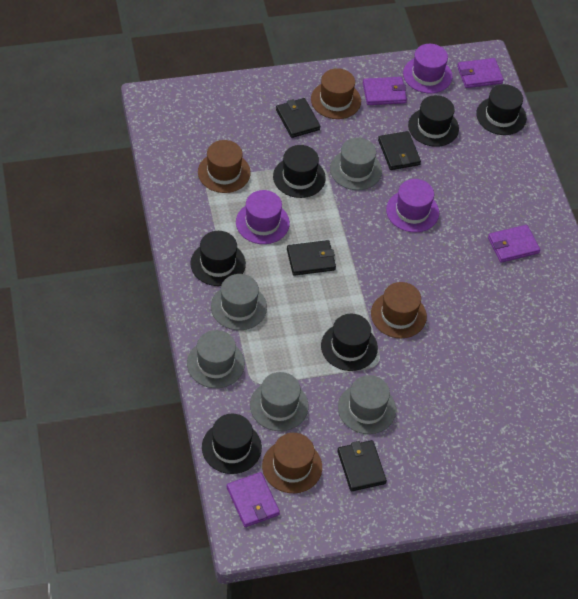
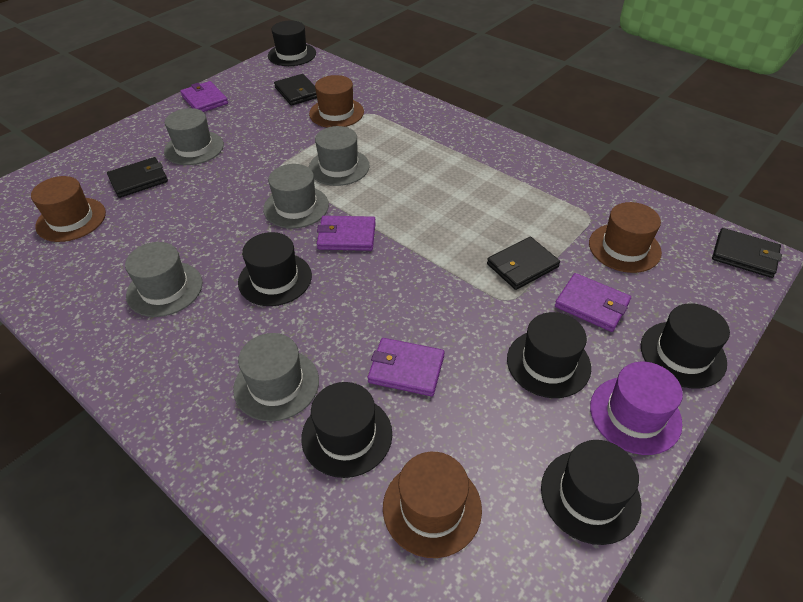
purple hat: [236,190,290,244] [386,179,439,232] [403,44,453,93] = 3 -> [590,362,683,455] = 1

